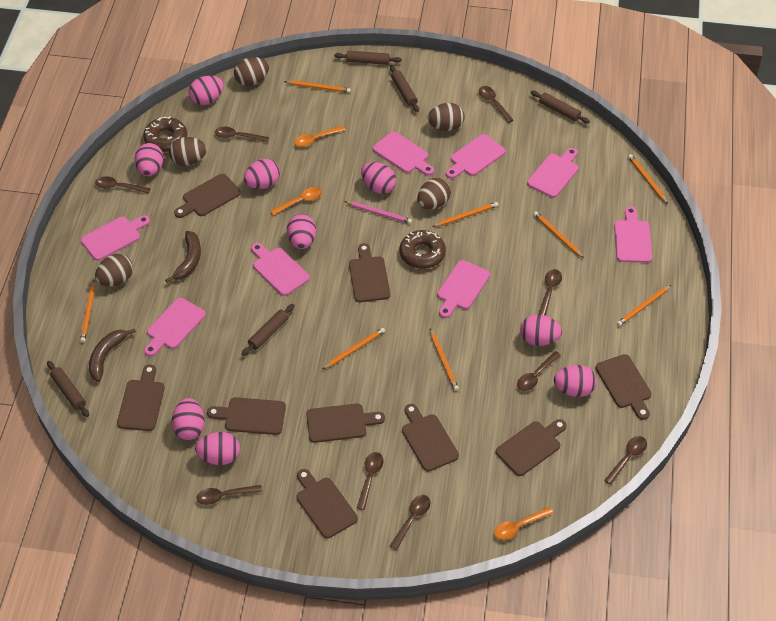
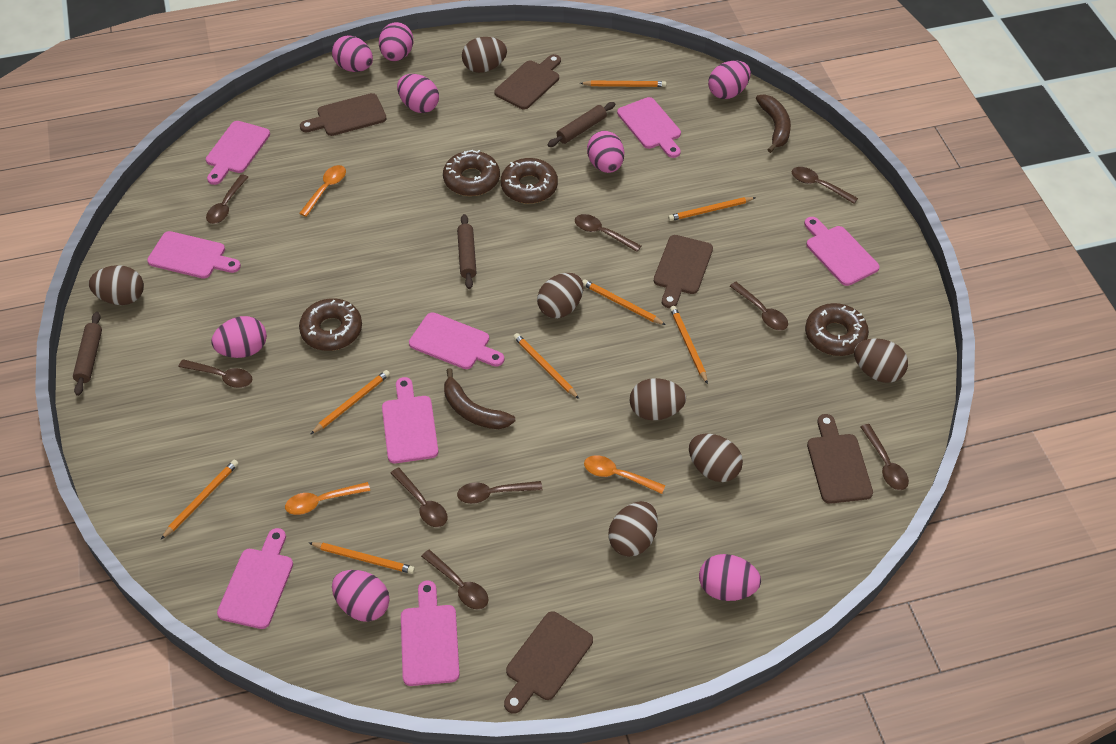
brown cutting board: [117,364,165,431] [174,174,241,218] [207,397,286,435] [297,469,358,538] [306,403,385,443] [349,243,390,302] [402,404,459,472] [496,419,567,476] [595,354,652,420] = 9 -> [300,93,387,136] [495,54,561,109] [504,612,593,714] [654,235,713,308] [807,414,873,504] = 5
brown donut: [143,116,187,152] [400,230,446,269] = 2 -> [299,298,362,351] [443,150,500,196] [501,158,558,204] [805,303,869,356] = 4
brown egg: [95,254,133,286] [169,137,207,166] [234,57,269,86] [418,178,451,209] [428,103,465,131] = 5 -> [89,265,144,305] [462,37,507,73] [537,273,583,318] [608,501,658,557] [630,378,686,420] [689,434,743,482] [854,338,908,383] = 7
brown rolling pin: [47,361,89,417] [241,304,295,356] [334,51,402,65] [390,65,419,112] [531,91,590,124] = 5 -> [73,312,102,396] [457,214,476,289] [547,102,615,147] = 3
pink egg: [135,143,164,176] [172,398,205,440] [188,76,224,105] [195,432,240,465] [244,159,280,189] [287,214,316,249] [361,162,396,194] [520,315,562,346] [554,365,597,397] = 9 -> [211,316,267,358] [332,35,373,72] [332,570,390,622] [379,22,413,61] [397,74,439,113] [587,131,624,173] [699,554,761,601] [708,60,751,99] = 8
pink pencil: [344,201,412,224] = 1 -> none = 0

